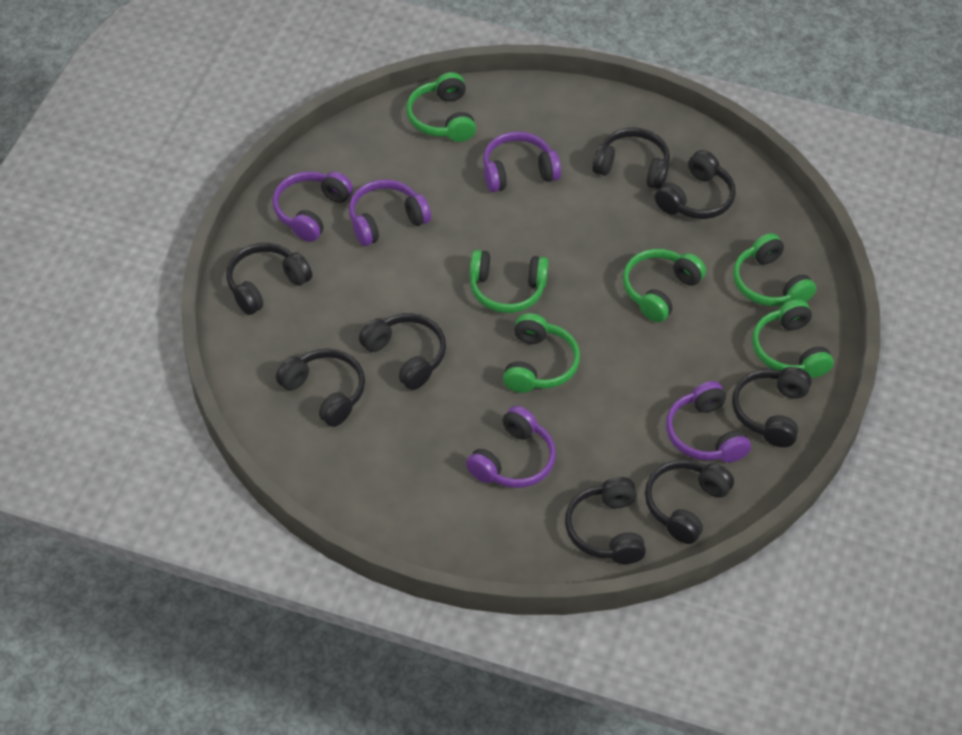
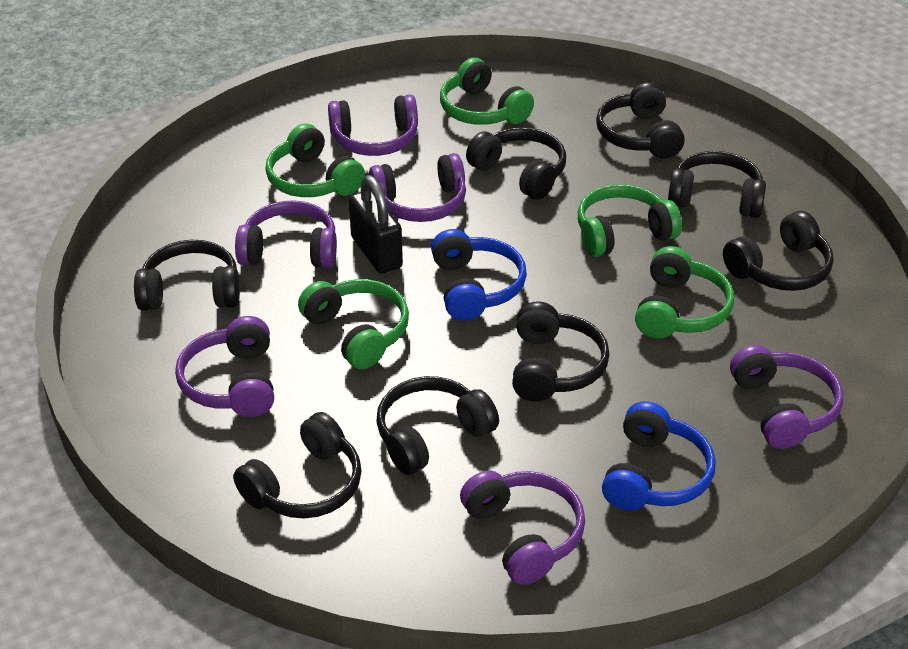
black padlock: none = 0 -> [349,175,403,274] = 1
blue headphones: none = 0 -> [431,229,527,321] [602,401,716,510] = 2
green headphones: [406,72,476,142] [470,250,549,313] [503,313,580,393] [623,249,706,322] [733,233,816,306] [752,299,834,378] = 6 -> [265,124,365,197] [298,279,409,369] [440,58,534,125] [578,184,682,257] [635,246,734,338] = 5
purple headphones: [272,171,353,242] [349,179,431,246] [466,406,556,488] [483,131,561,192] [666,381,751,463] = 5 -> [175,316,274,417] [235,200,337,268] [328,95,418,156] [369,153,466,222] [460,470,585,585] [730,345,843,449] = 6

